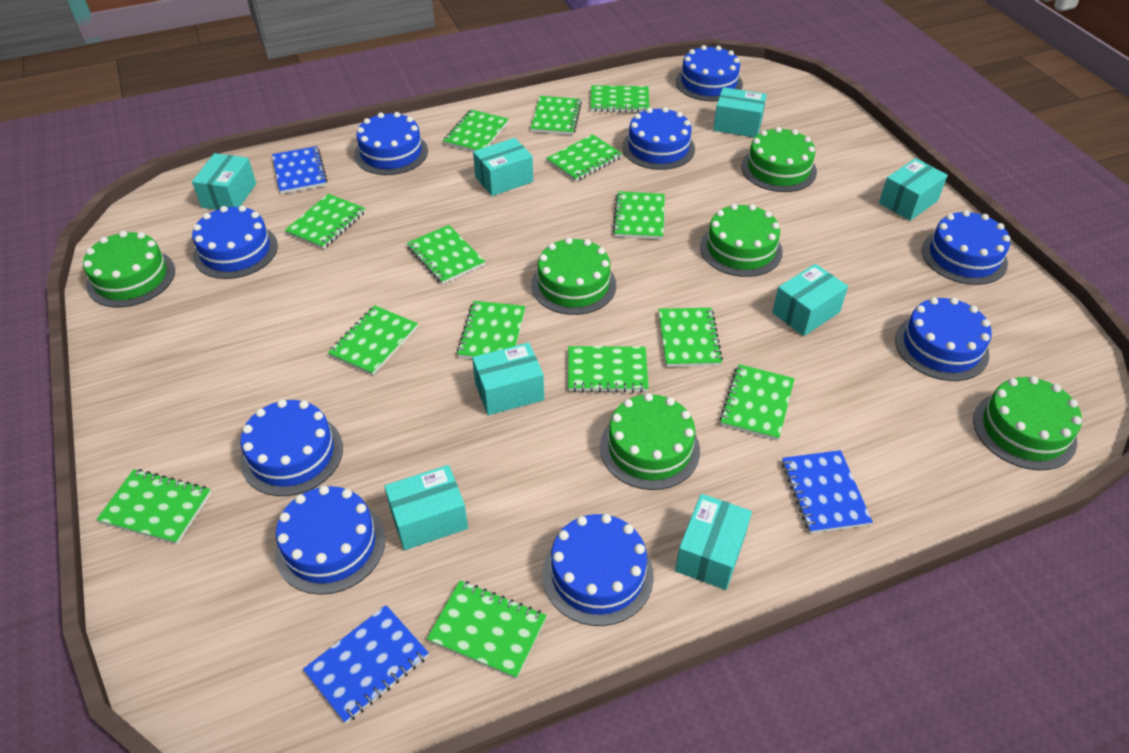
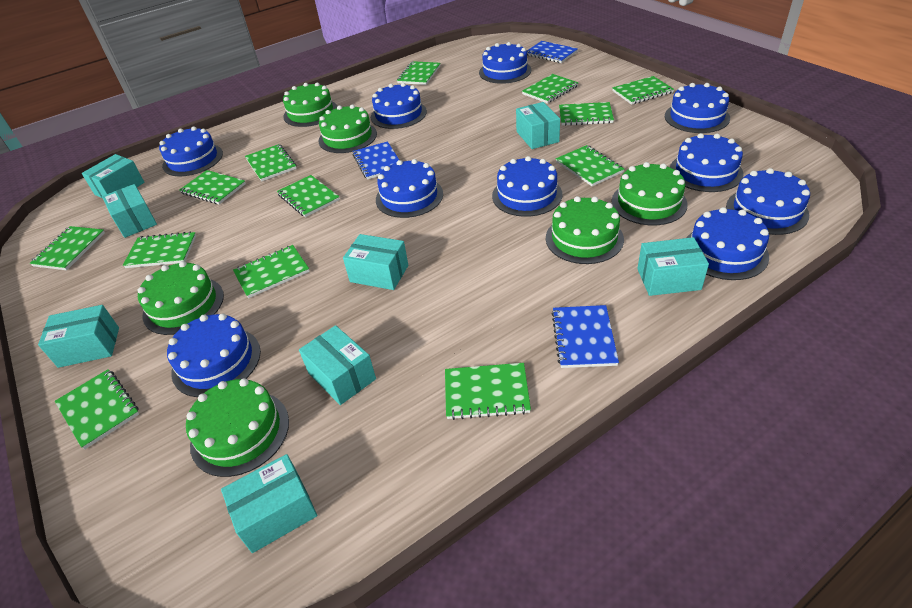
blue cake: [192,205,278,279] [240,399,343,496] [275,486,385,595] [354,112,428,175] [542,514,654,626] [622,107,695,170] [676,45,743,101] [895,297,992,381] [922,210,1010,285] = 9 -> [159,126,223,176] [167,313,261,397] [371,83,427,129] [376,159,443,218] [479,42,532,84] [492,156,563,217] [665,83,730,133] [670,133,744,192] [686,207,769,280] [726,168,810,235] = 10
green notebook: [96,469,211,544] [285,194,365,249] [328,305,418,375] [407,225,485,284] [427,580,547,679] [443,110,509,152] [457,301,525,359] [531,96,582,135] [546,134,622,181] [568,346,649,393] [591,85,649,113] [613,191,665,239] [658,308,723,367] [720,364,795,441] = 14 -> [30,226,105,270] [55,369,139,450] [123,231,196,268] [179,170,246,205] [233,245,310,298] [245,144,297,182] [277,175,340,217] [397,61,440,85] [445,363,531,420] [522,74,578,103] [556,145,624,186] [559,102,614,126] [612,76,674,105] = 13

